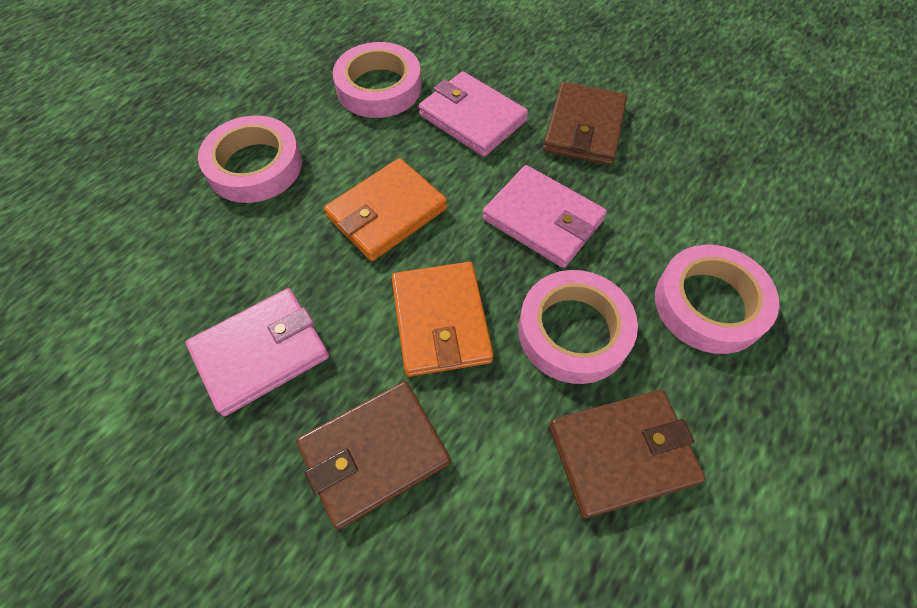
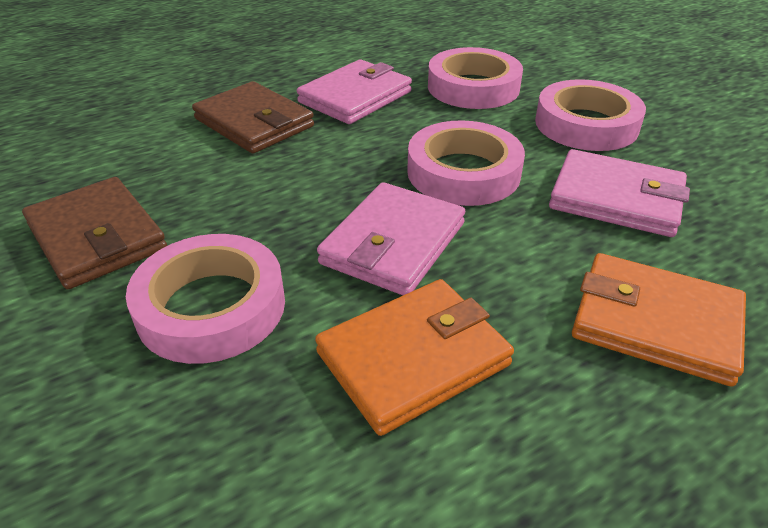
brown wallet: [296,381,451,529] [543,82,627,165] [549,390,706,518] = 3 -> [22,177,167,289] [192,81,314,153] = 2

